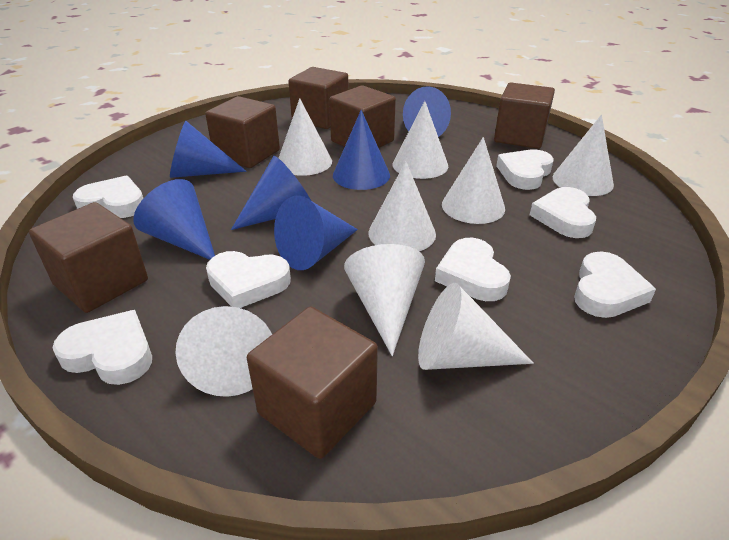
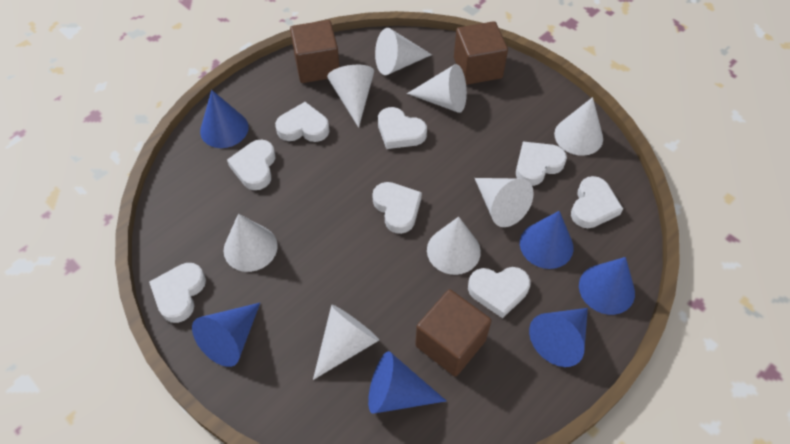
brown cube: [29,202,148,313] [205,96,280,168] [247,306,378,459] [288,67,349,129] [329,85,396,148] [494,82,555,149] = 6 -> [290,20,340,83] [415,289,492,377] [454,21,508,85] = 3
white heart: [53,310,152,385] [73,176,143,218] [206,251,291,308] [435,238,511,301] [496,149,554,190] [530,187,596,238] [574,252,656,318] = 7 -> [149,263,206,323] [227,140,275,190] [275,102,330,142] [372,182,422,234] [378,107,427,149] [468,267,531,318] [516,141,567,186] [571,176,623,228] = 8

